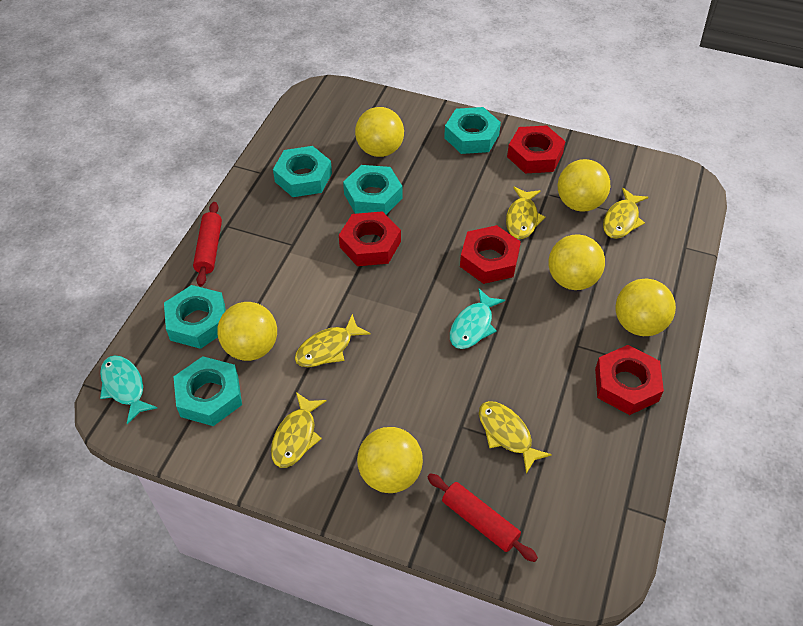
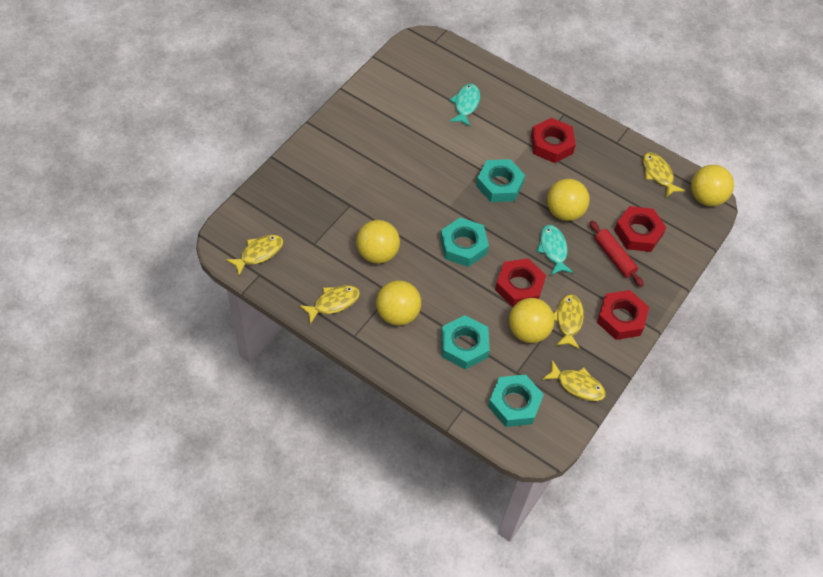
red rolling pin: [193,202,222,286] [427,473,538,562] = 2 -> [589,221,644,287] = 1
turquoise nut: [164,285,226,349] [173,356,242,426] [273,146,332,197] [343,165,402,214] [444,107,501,154] = 5 -> [440,217,489,267] [441,315,490,369] [476,159,525,202] [488,375,544,427] = 4
yellow ball: [217,302,277,361] [355,107,404,157] [357,427,423,493] [548,234,605,290] [558,159,610,212] [615,278,676,336] = 6 -> [356,220,400,264] [376,280,421,326] [509,298,554,343] [547,179,590,221] [691,165,734,206] = 5

